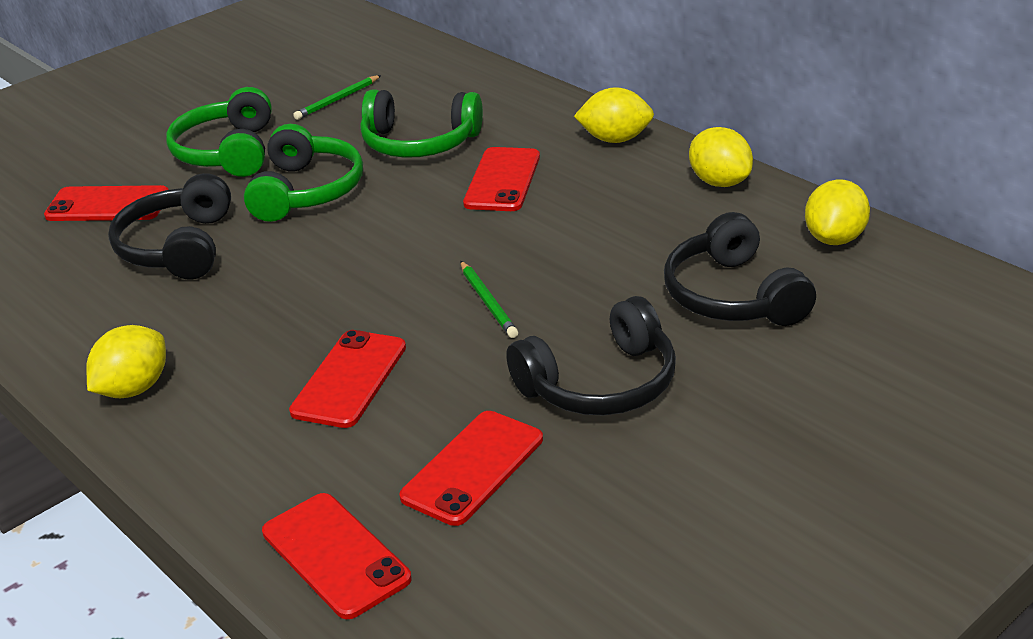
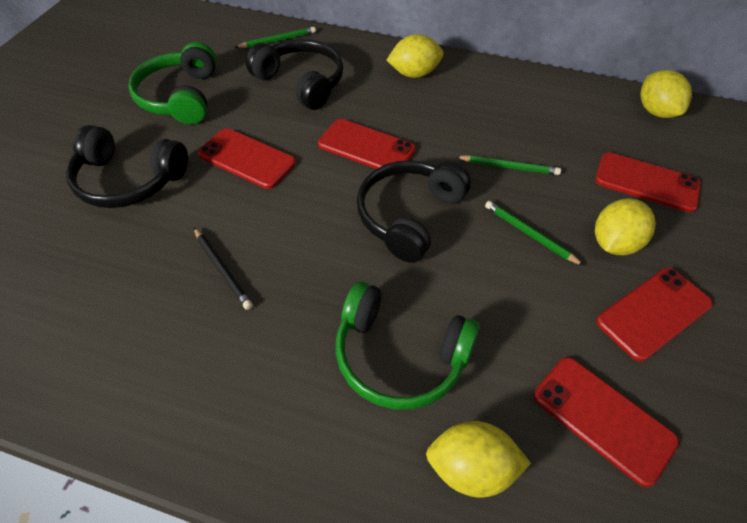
black pencil: none = 0 -> [194,228,253,310] = 1
green headphones: [166,87,272,177] [244,124,363,222] [360,89,483,158] = 3 -> [128,42,217,124] [335,281,480,410] = 2
green pencil: [293,75,381,120] [460,261,518,338] = 2 -> [234,27,316,48] [456,155,561,175] [485,201,584,266] = 3

